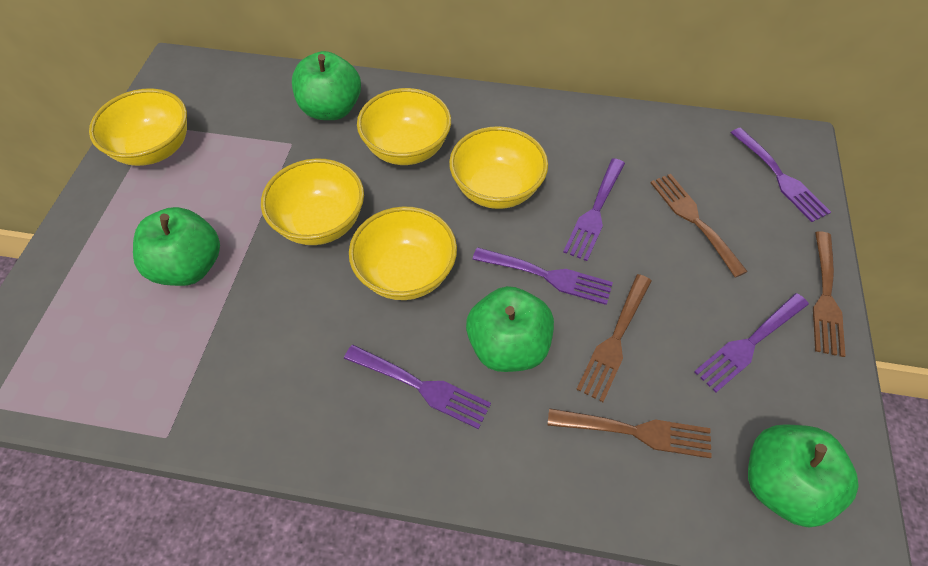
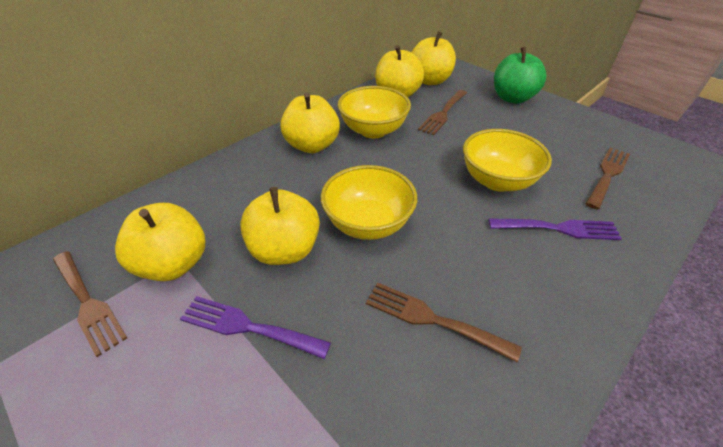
green apple: [133,207,220,286] [292,51,361,120] [466,286,554,372] [748,424,859,527] = 4 -> [494,47,546,104] = 1
purple fork: [344,345,491,429] [472,247,613,305] [563,158,625,261] [694,293,809,393] [731,127,831,222] = 5 -> [180,296,331,359] [489,219,622,240] = 2
yellow apple: none = 0 -> [115,203,205,281] [240,187,320,265] [280,92,340,153] [375,45,424,97] [411,31,456,85] = 5
yellow bowl: [89,88,187,166] [261,158,364,245] [349,206,457,300] [357,88,451,165] [449,126,548,209] = 5 -> [321,165,417,240] [338,86,411,138] [463,129,552,192] = 3

